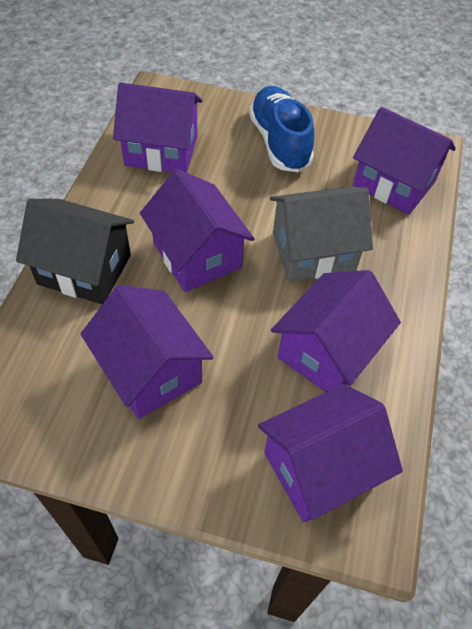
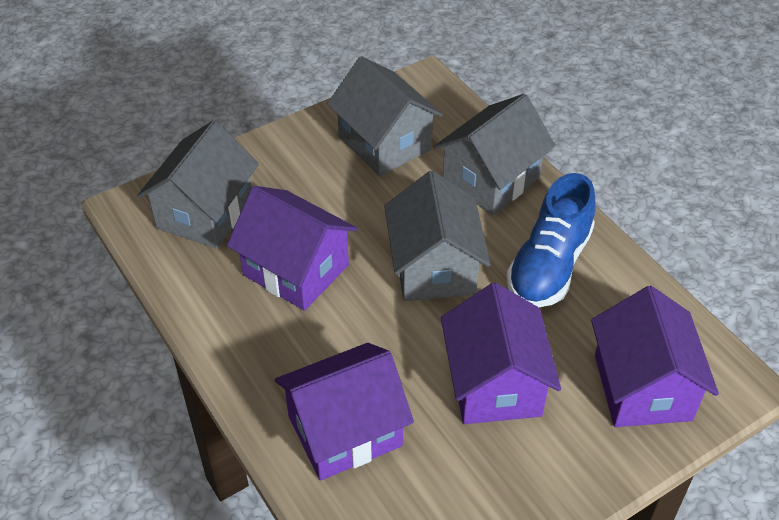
black house: [16,199,134,304] = 1 -> none = 0
grey house: [270,187,373,282] = 1 -> [137,120,259,249] [327,56,443,176] [384,171,490,301] [434,94,555,215] = 4
purple house: [81,285,214,419] [113,83,203,173] [140,169,254,292] [258,384,403,522] [271,270,401,392] [353,107,456,215] = 6 -> [227,186,357,311] [275,343,414,481] [441,283,561,424] [591,286,719,427] = 4

